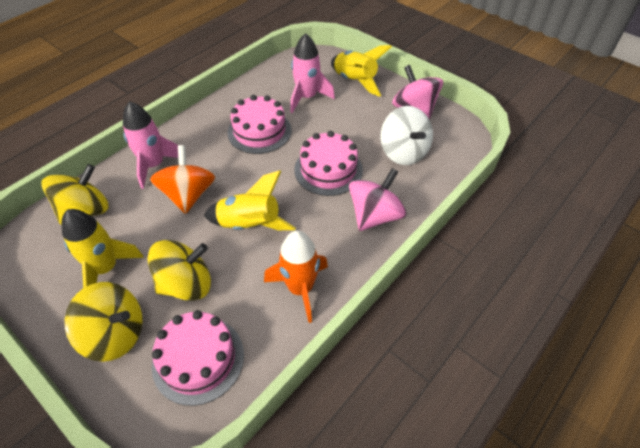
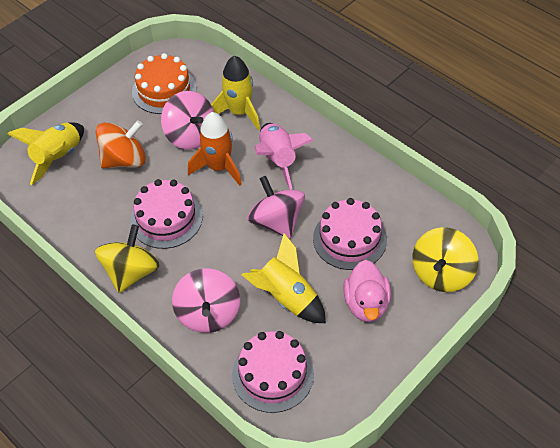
orange cake: none = 0 -> [132,53,196,114] = 1
pink duck: none = 0 -> [343,260,391,322] = 1
pink rocket: [123,101,178,189] [290,33,335,113] = 2 -> [254,123,314,190] = 1
pink spinning top: [349,168,407,231] [392,65,443,120] = 2 -> [161,91,214,150] [172,269,240,333] [247,176,305,239] = 3
white spinning top: [380,106,433,165] = 1 -> none = 0
yellow spinning top: [42,164,108,225] [65,282,142,362] [147,240,211,301] = 3 -> [95,224,160,293] [412,227,478,292] = 2

